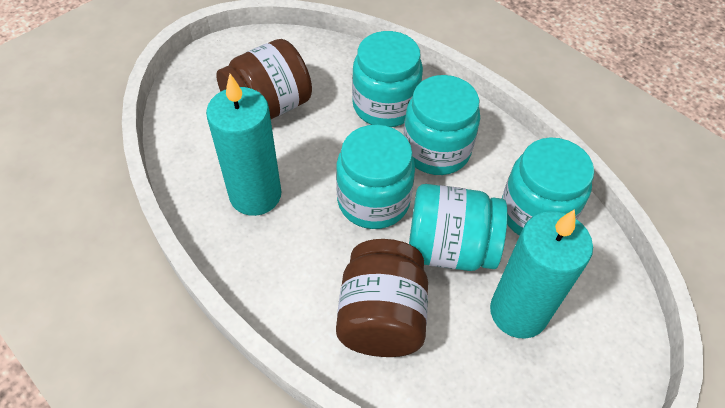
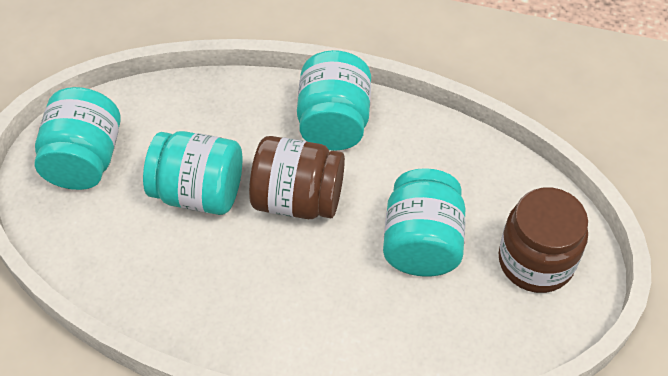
turquoise candle: [206,74,281,216] [490,209,593,339] = 2 -> none = 0
turquoise jar: [336,125,415,229] [352,31,423,127] [403,75,480,175] [409,184,508,271] [502,137,594,236] = 5 -> [35,87,121,190] [143,131,242,215] [297,50,371,151] [383,168,466,277] = 4

